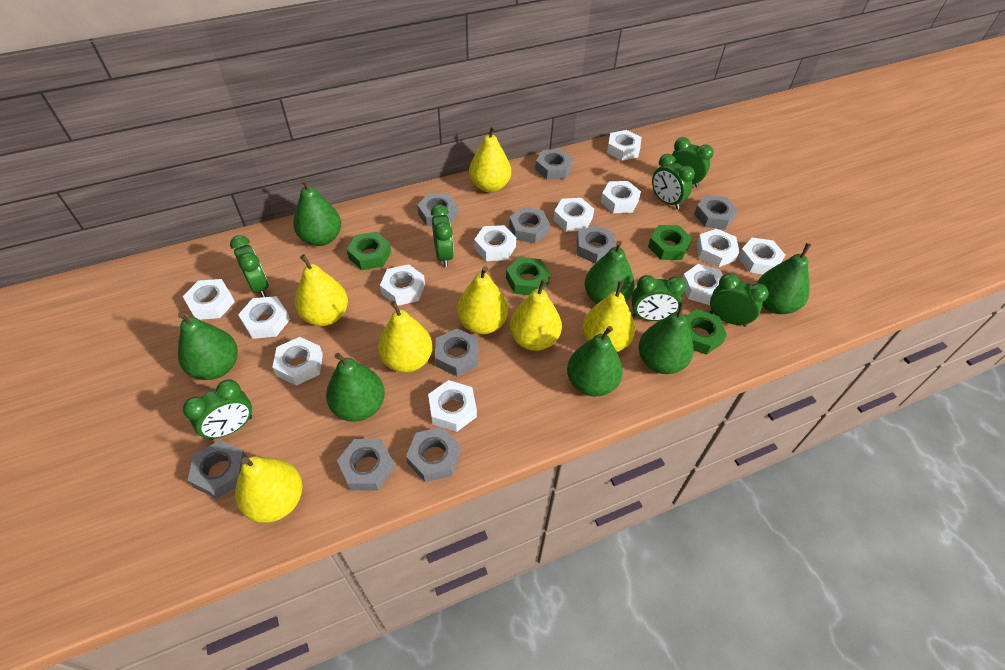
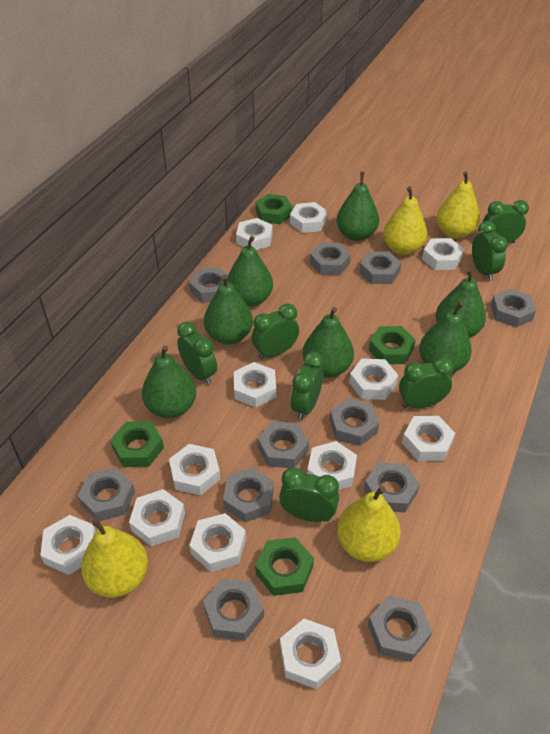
grey nut: [187,440,248,499] [337,439,395,490] [406,427,461,482] [417,193,458,226] [435,329,478,376] [509,207,550,243] [535,149,573,180] [577,225,616,264] [694,195,738,230] = 9 -> [78,467,135,521] [189,267,228,303] [203,578,264,641] [223,467,274,523] [258,421,309,468] [310,243,351,275] [329,398,379,446] [359,251,401,284] [364,462,420,512] [368,595,433,662] [491,289,536,328] = 11
yellow pear: [235,456,302,523] [295,254,348,326] [378,301,433,373] [457,266,508,334] [469,125,511,192] [510,279,562,351] [582,281,635,352] = 7 -> [81,519,148,598] [337,486,401,562] [383,187,427,255] [436,171,480,239] = 4

